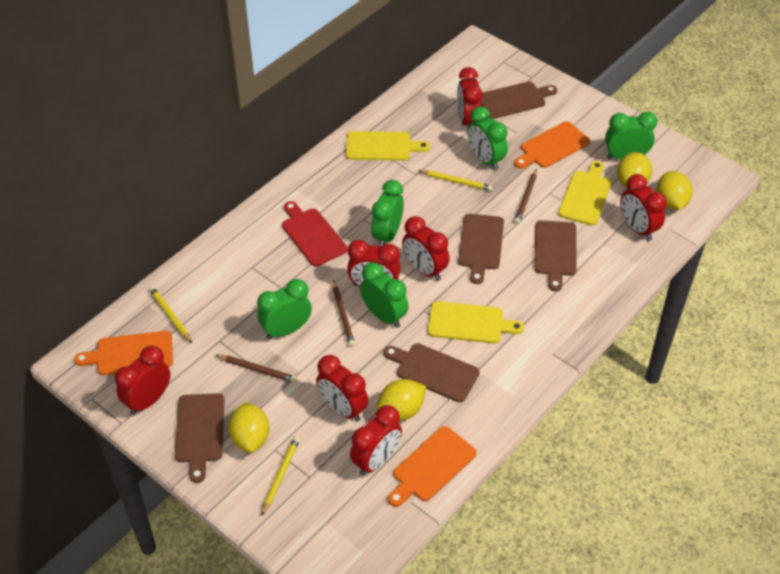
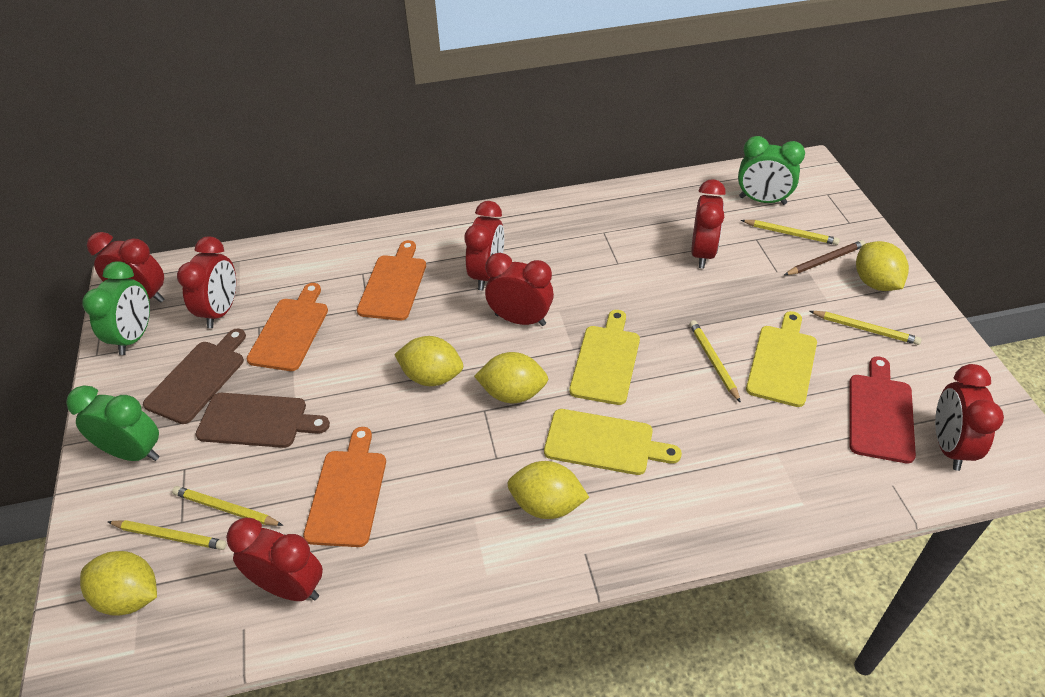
brown cutting board: [175,393,224,483] [384,343,480,402] [458,214,504,284] [481,82,557,119] [534,220,577,291] = 5 -> [143,329,246,424] [196,393,330,448] = 2
brown pencil: [216,355,297,383] [333,280,355,346] [514,169,537,224] = 3 -> [784,240,865,275] = 1
green clock: [257,279,312,339] [360,262,409,328] [371,180,404,247] [467,106,508,170] [605,111,657,160] = 5 -> [66,385,160,461] [83,261,150,355] [738,136,805,205] = 3
yellow lemon: [228,402,269,453] [376,379,426,421] [617,152,652,189] [656,171,693,210] = 4 -> [80,551,157,616] [394,336,463,386] [474,352,548,403] [508,461,589,519] [856,241,909,291] = 5
yellow pencil: [149,286,192,343] [262,436,300,516] [418,170,493,191] = 3 -> [108,520,227,550] [172,486,283,526] [689,320,741,403] [741,220,840,245] [809,311,922,345] = 5

